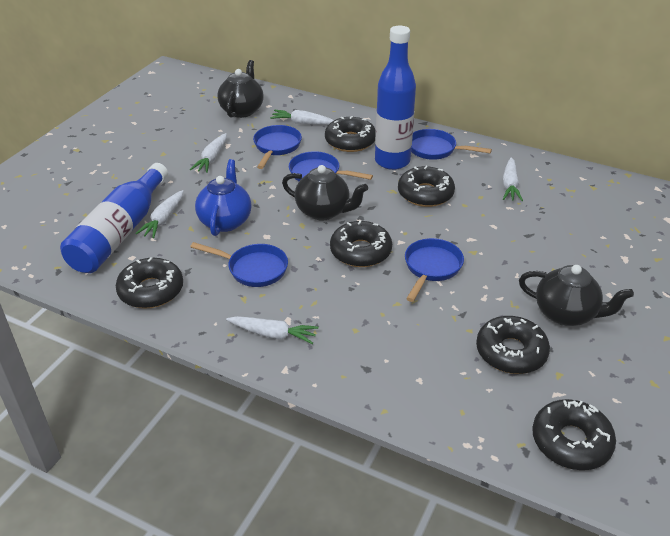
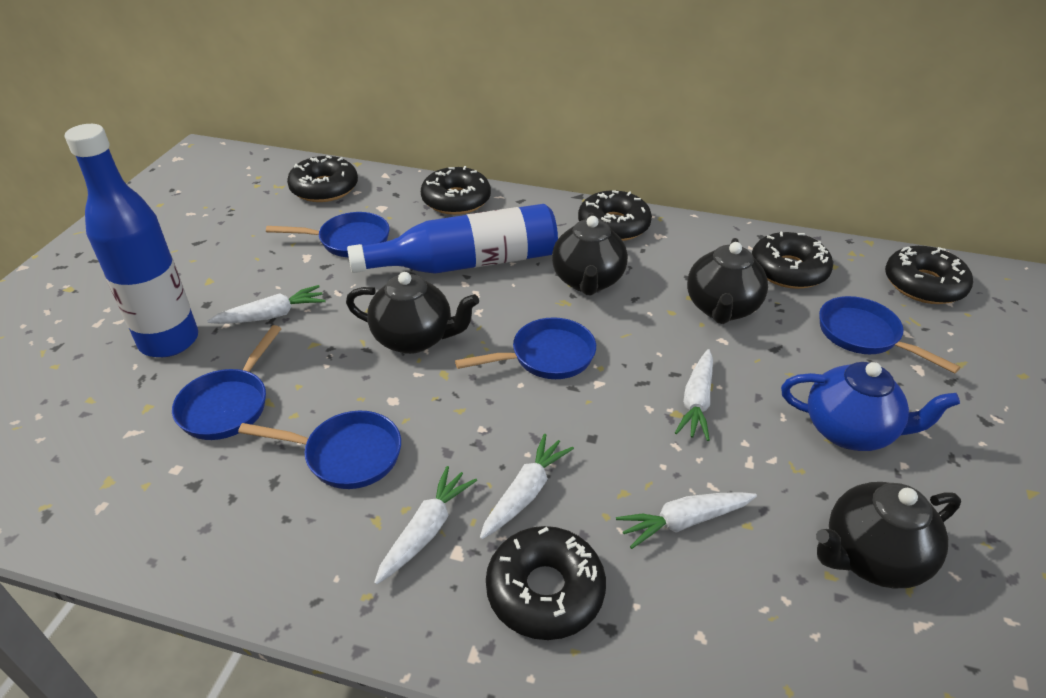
black teapot: [218,60,264,118] [282,165,368,220] [519,265,634,326] = 3 -> [346,272,479,354] [552,213,628,295] [687,238,768,324] [816,482,961,588] = 4

